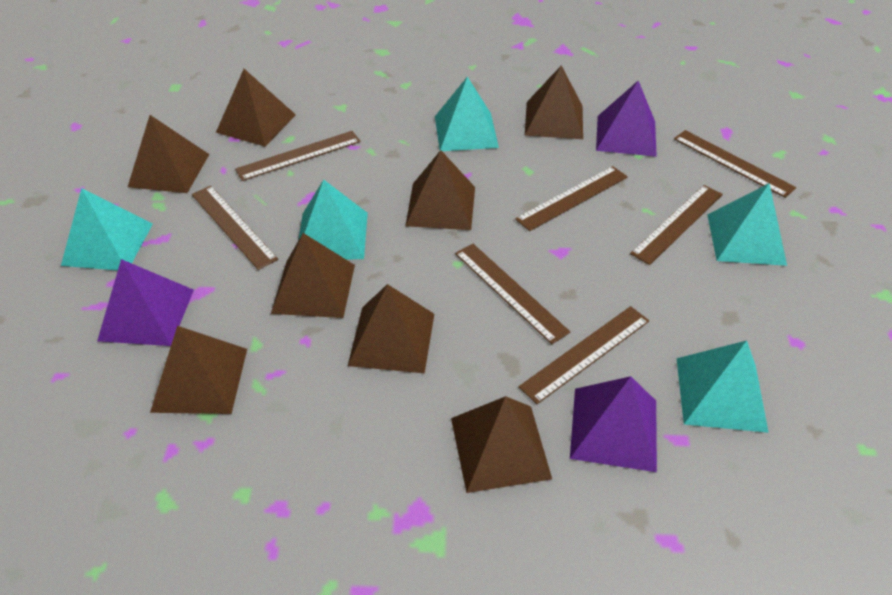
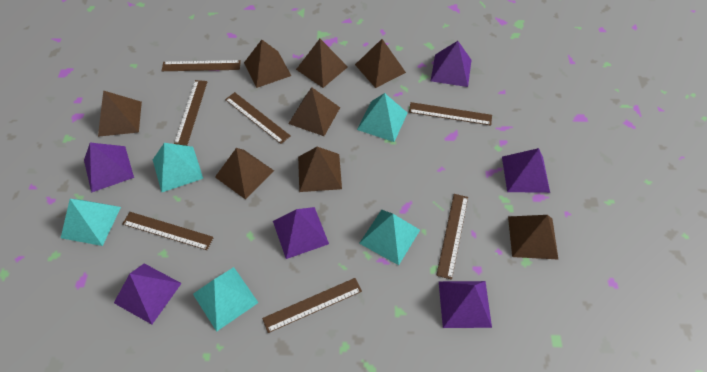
purple pyramid: [97,259,194,346] [570,376,657,472] [596,81,657,157] = 3 -> [84,142,134,193] [114,263,182,324] [273,207,329,259] [431,41,471,87] [439,281,492,328] [502,148,550,193] = 6

